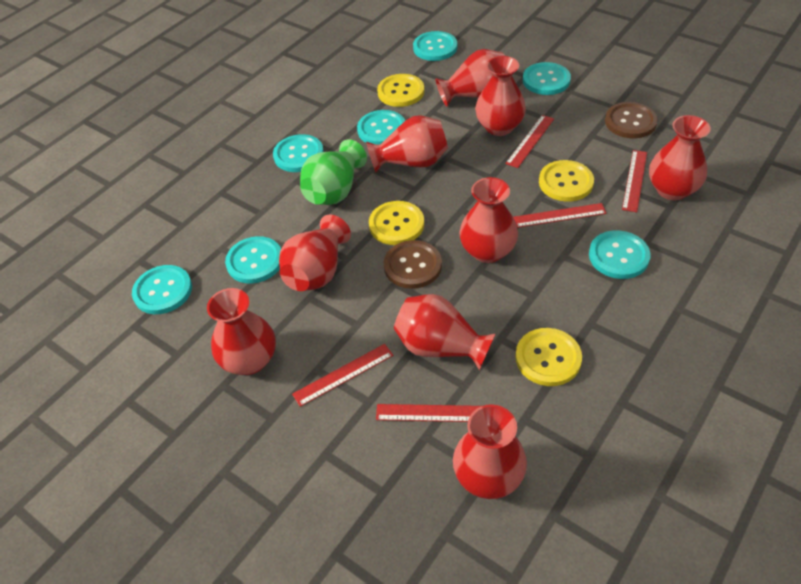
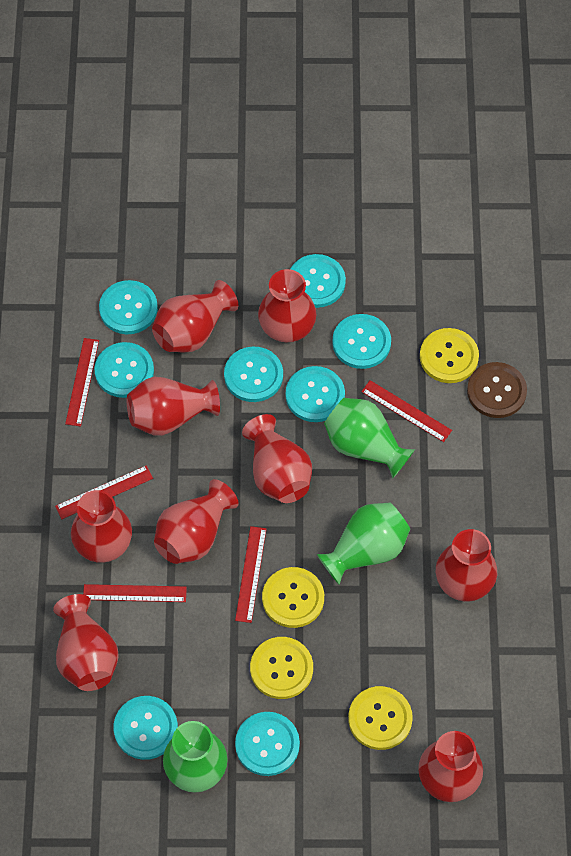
brown button: [384,240,442,289] [605,102,658,138] = 2 -> [467,362,527,418] = 1
green vase: [300,139,367,205] = 1 -> [163,721,228,793] [317,502,410,585] [324,398,415,479] = 3
turquoise button: [132,265,192,314] [225,236,281,284] [273,134,324,172] [357,110,405,145] [413,31,457,61] [523,62,571,95] [589,230,651,279] = 7 -> [94,342,154,398] [99,280,158,334] [113,696,178,760] [224,346,283,402] [235,712,300,776] [286,366,345,422] [290,254,346,308] [332,314,391,369] = 8

